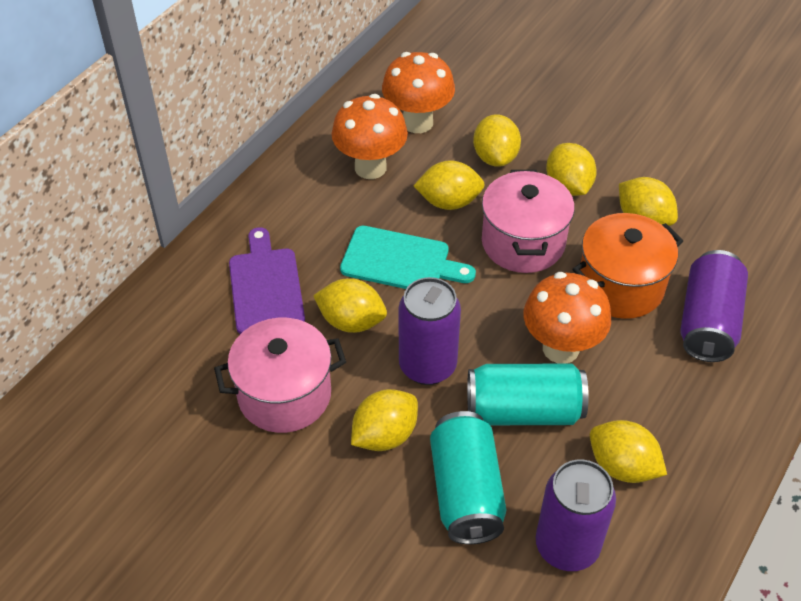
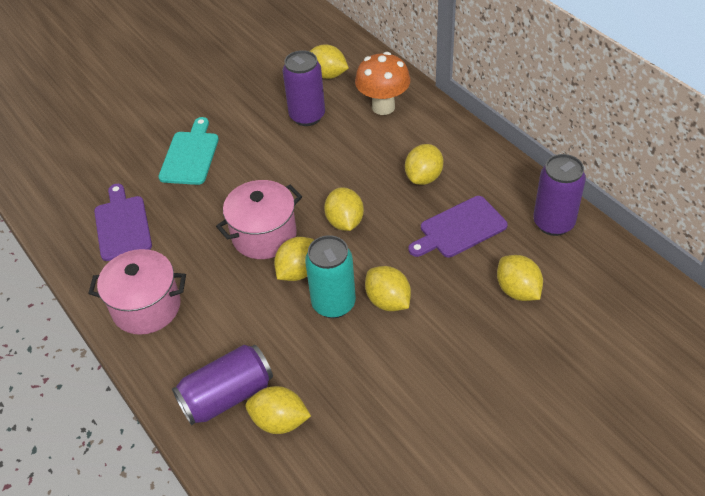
orange mushroom: [331,94,408,179] [382,52,455,133] [524,272,611,364] = 3 -> [355,52,410,115] = 1
orange pot: [572,213,683,319] = 1 -> none = 0
purple cutting board: [229,227,305,334] = 1 -> [94,184,152,261] [409,196,508,257] = 2
turquoise can: [430,411,506,544] [467,363,589,425] = 2 -> [305,235,356,318] = 1

